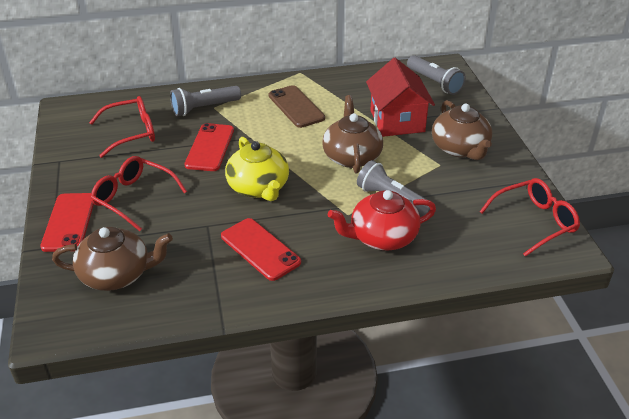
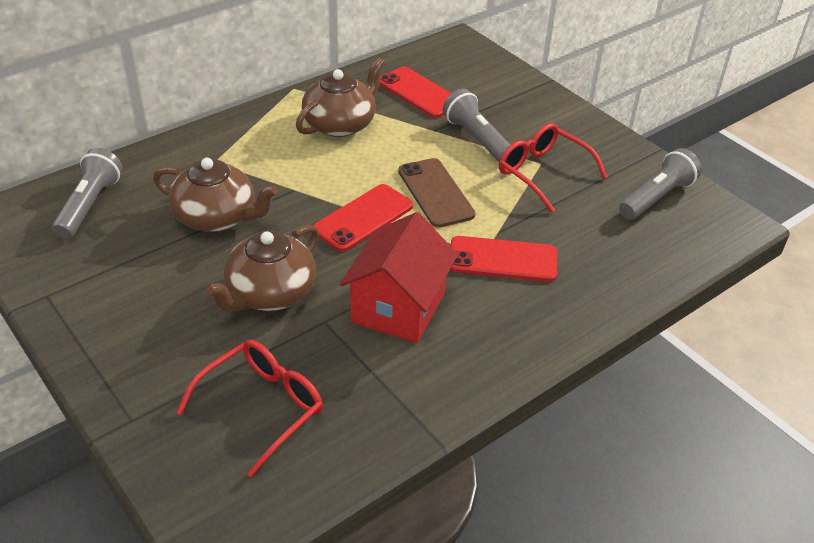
red glasses: [89,96,155,158] [91,156,187,231] [480,178,580,257] = 3 -> [176,340,323,478] [499,123,608,213] = 2
red teapot: [328,190,436,250] = 1 -> none = 0
yellow teapot: [225,137,289,201] = 1 -> none = 0

